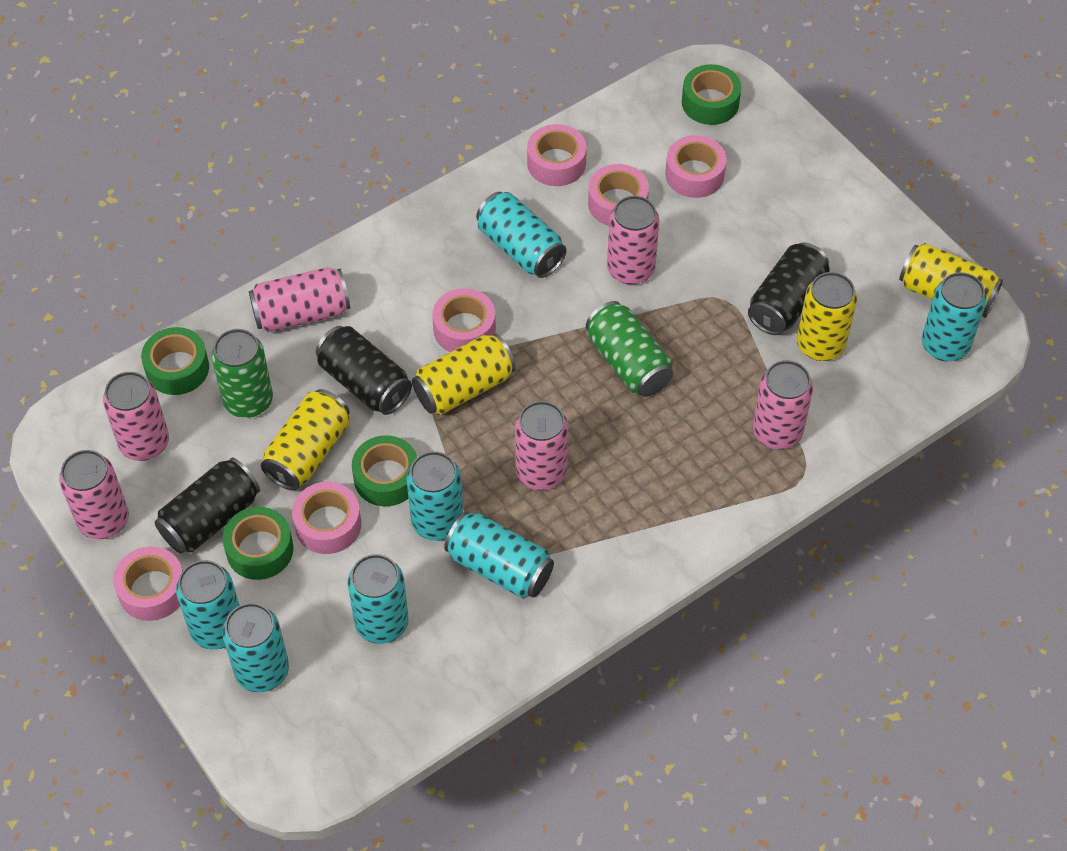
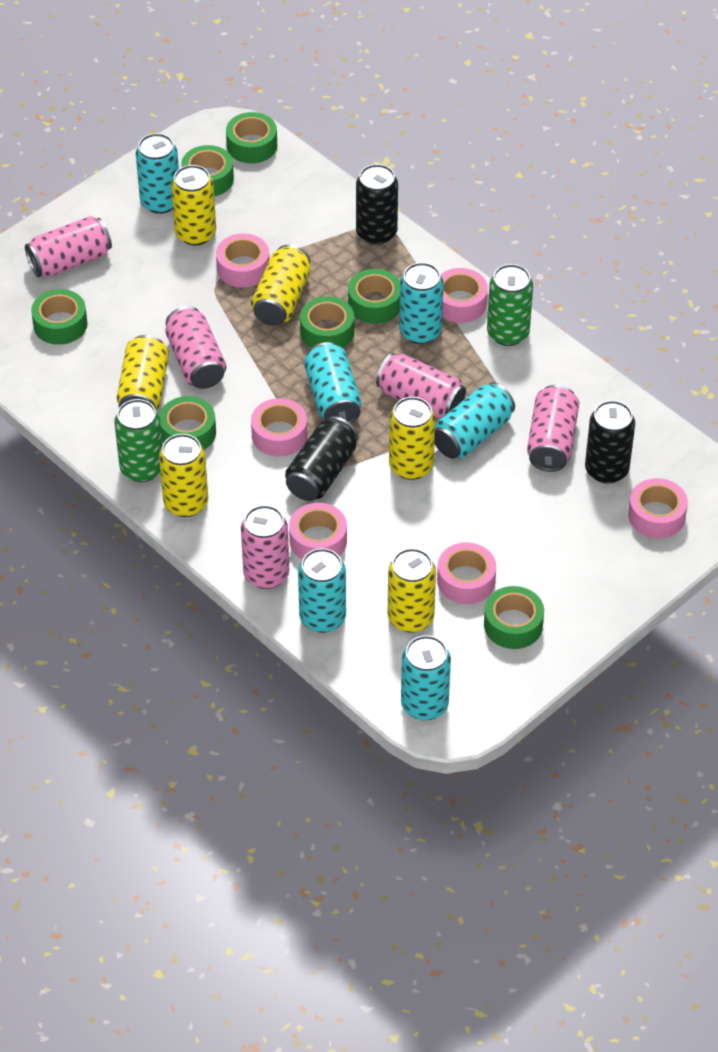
green tape: [141,327,209,395] [222,507,294,580] [352,435,417,506] [682,64,741,125] = 4 -> [31,289,87,345] [159,396,216,450] [181,145,234,196] [226,112,277,163] [300,296,354,348] [348,269,400,324] [484,586,544,649] = 7
pink can: [59,450,129,539] [103,372,169,461] [249,267,350,332] [515,401,569,490] [607,196,660,285] [752,360,813,449] = 6 -> [25,216,112,277] [165,306,226,389] [241,505,289,589] [376,353,466,419] [527,385,579,472] = 5
turquoise can: [176,560,239,650] [222,603,289,692] [348,554,409,644] [406,451,463,541] [444,511,554,599] [476,192,567,278] [922,272,986,361] = 7 -> [136,133,179,214] [298,548,346,633] [304,342,361,424] [399,262,444,344] [401,635,451,720] [435,382,515,459] = 6
yellow can: [261,389,350,490] [412,334,516,415] [797,272,857,361] [899,243,1003,318] = 4 -> [117,335,169,410] [159,434,208,517] [171,165,216,246] [251,245,311,326] [388,548,436,633] [389,397,435,480] = 6

